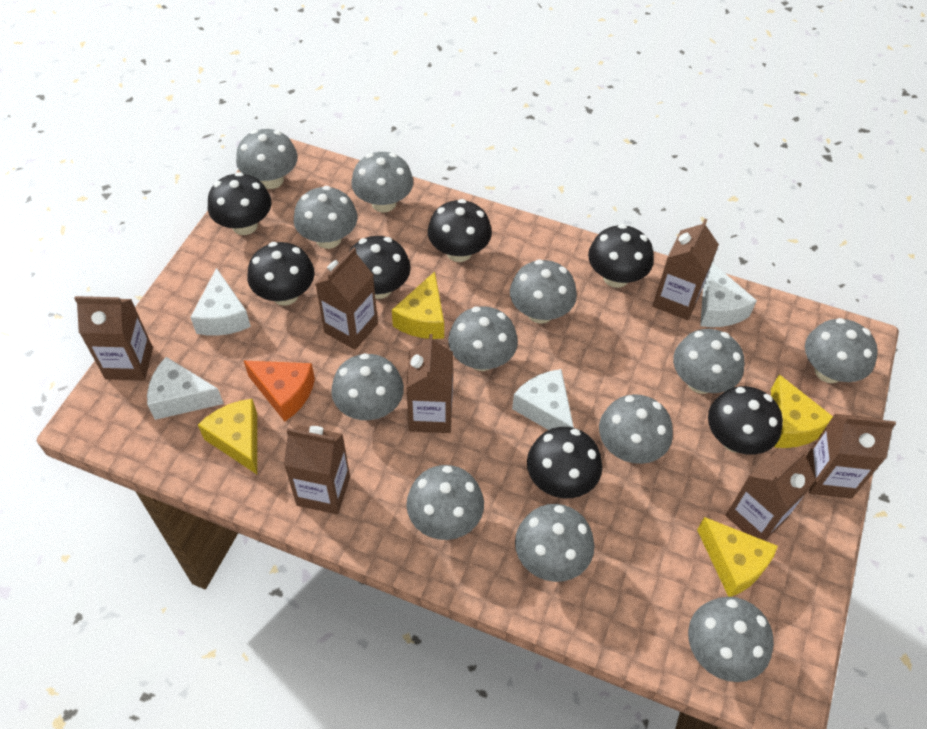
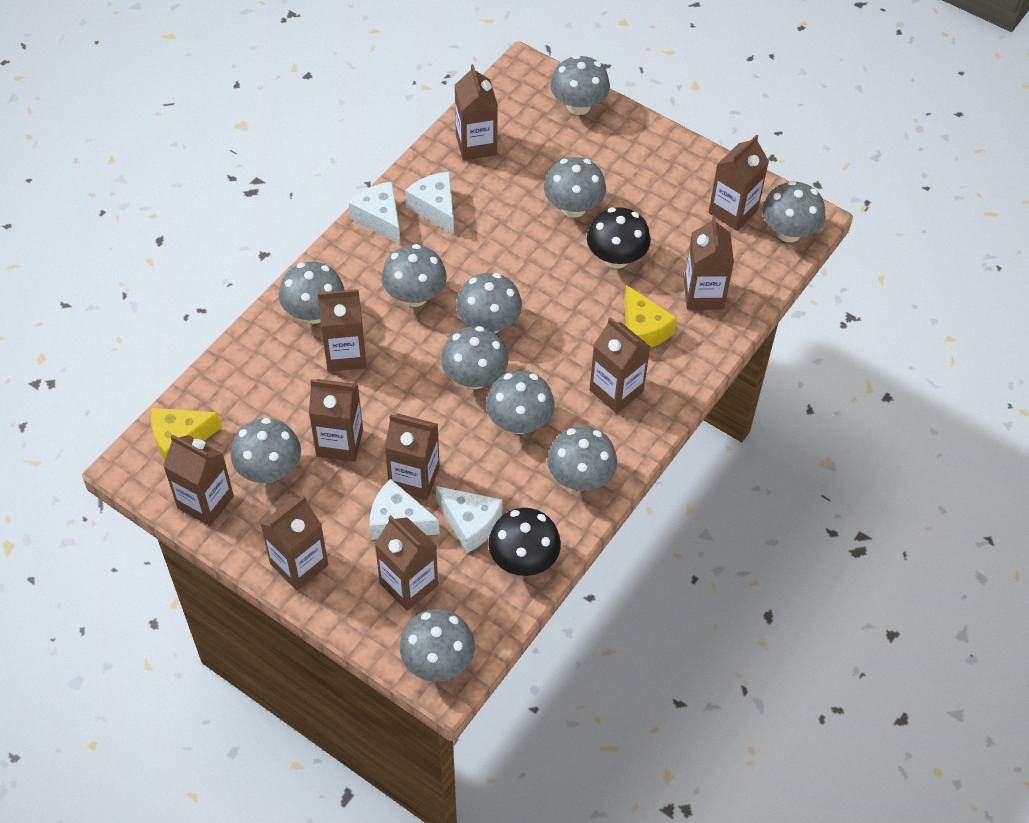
black mushroom: [208,172,271,235] [247,242,315,306] [348,236,411,299] [428,199,492,262] [527,427,602,498] [588,224,654,288] [708,386,783,455] = 7 -> [488,508,561,576] [587,207,651,269] = 2
brown carton: [74,296,153,380] [284,425,350,514] [315,247,378,350] [406,334,453,433] [653,219,719,320] [726,448,816,541] [806,413,896,499] = 7 -> [163,434,234,526] [260,496,328,590] [309,379,363,462] [318,289,366,372] [375,515,438,611] [385,414,440,500] [455,64,498,160] [589,317,650,413] [684,216,734,310] [709,134,769,231] = 10
grey mushroom: [236,129,298,189] [294,186,358,249] [331,353,404,420] [351,152,413,213] [406,465,484,540] [448,306,518,371] [510,259,577,323] [515,504,594,582] [599,394,673,464] [673,329,744,394] [688,597,774,682] [805,318,878,383] = 12 -> [231,418,301,483] [279,262,344,324] [382,244,447,307] [400,609,475,682] [441,326,508,389] [456,273,522,333] [486,371,555,434] [544,157,606,218] [547,426,617,491] [550,55,610,115] [762,181,825,242] = 11
orange cheese: [244,361,315,422] = 1 -> none = 0
yellow cheese: [198,399,257,474] [392,272,444,339] [697,517,778,597] [771,374,833,448] = 4 -> [151,408,222,460] [624,285,677,348] = 2

